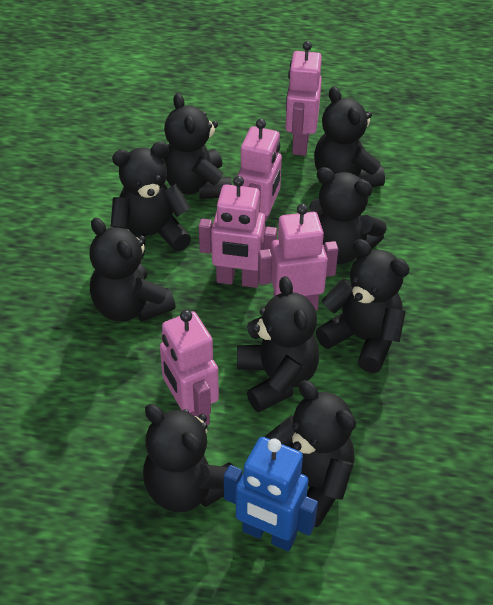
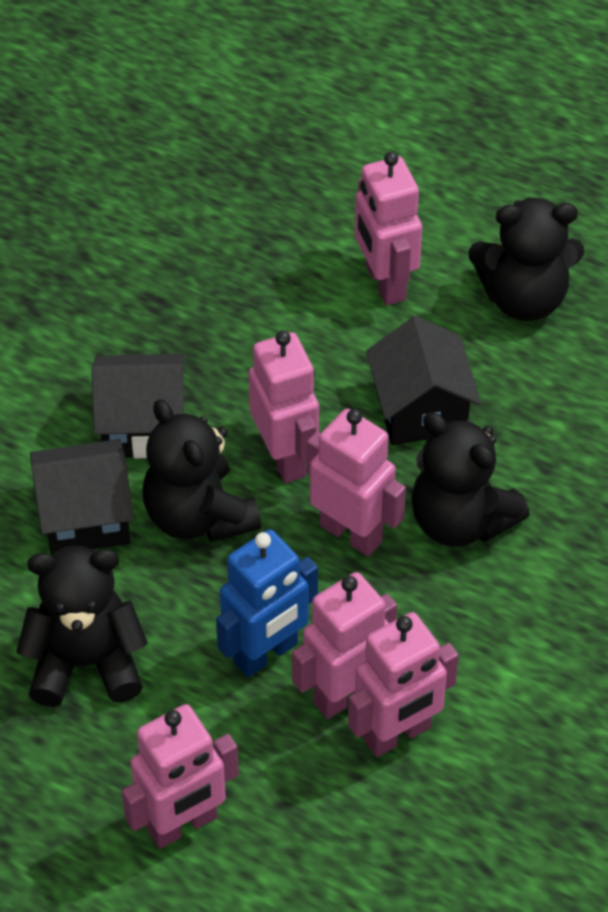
black house: none = 0 -> [30,439,134,555] [92,354,184,458] [366,316,481,445] = 3
black teddy bear: [89,217,176,322] [111,142,191,259] [143,404,233,512] [163,93,232,199] [237,276,320,412] [265,380,356,527] [309,167,387,264] [314,86,385,187] [315,239,410,373] = 9 -> [16,546,148,707] [142,399,261,542] [411,412,530,547] [469,197,584,321] = 4
pink robot: [160,310,219,426] [199,176,277,288] [237,119,282,221] [258,204,338,311] [286,41,322,156] = 5 -> [122,704,239,849] [249,331,319,483] [292,572,397,719] [307,409,406,556] [348,612,459,757] [355,152,422,306] = 6

